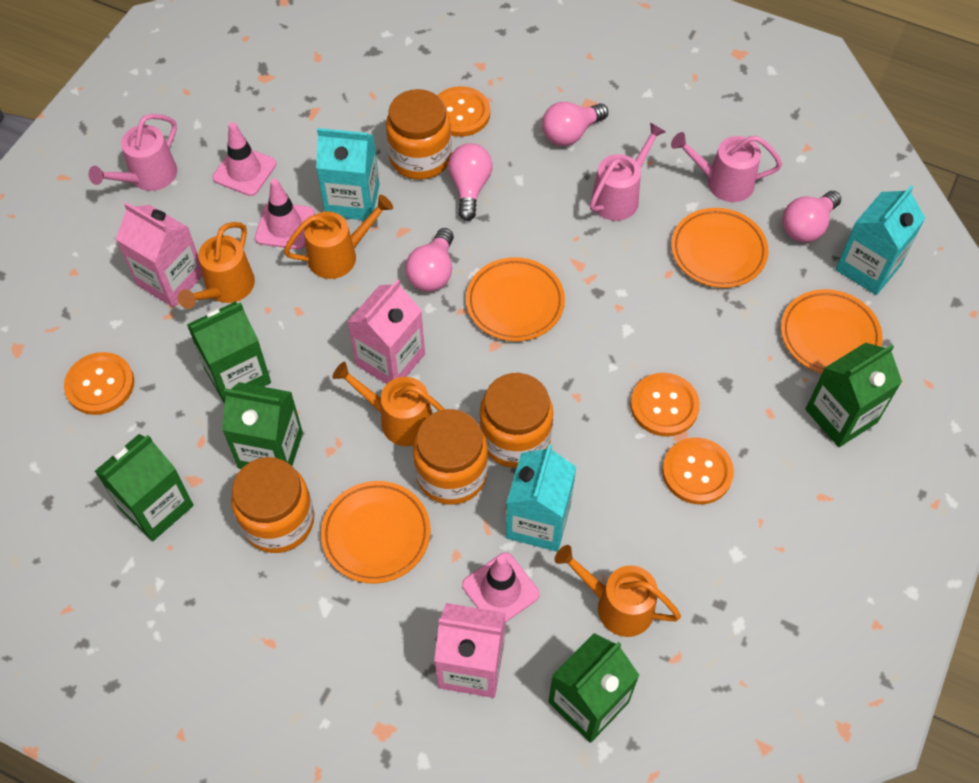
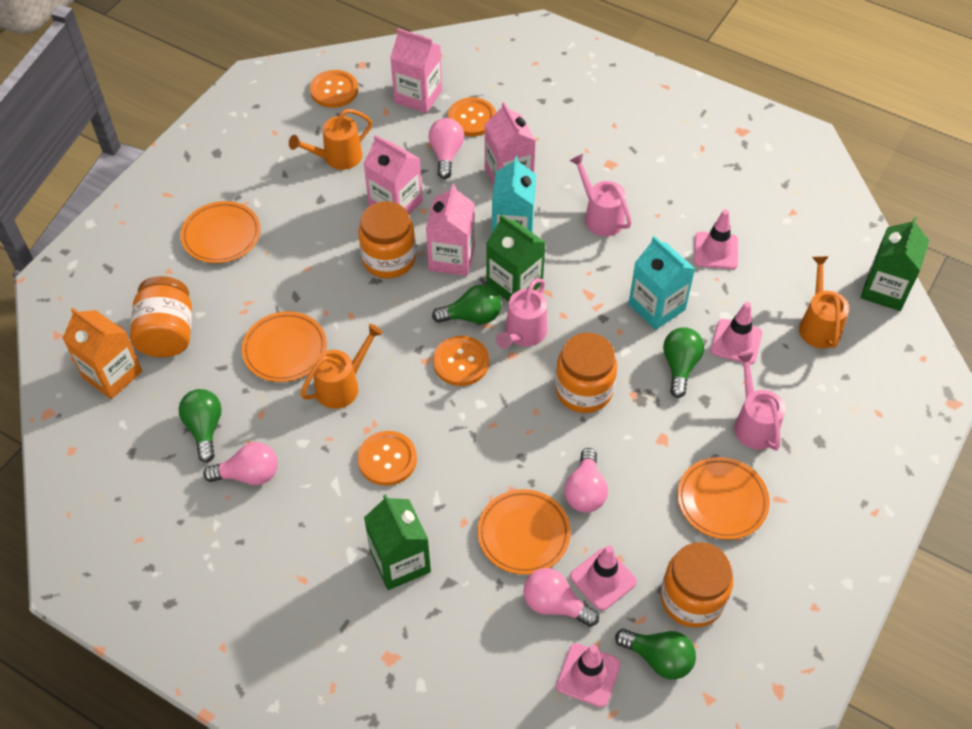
green carton: [95,434,194,541] [187,302,271,404] [222,382,303,469] [548,633,640,743] [806,343,902,447] = 5 -> [364,494,431,590] [486,215,546,302] [861,217,929,311] = 3
green light bulb: none = 0 -> [179,389,222,463] [432,285,501,324] [615,629,696,680] [663,327,704,398] = 4
orange carton: none = 0 -> [62,308,142,399] = 1
orange watering can: [178,222,255,309] [284,195,393,279] [332,362,445,446] [555,545,681,637] = 4 -> [289,109,372,170] [300,324,383,409] [799,256,849,349] = 3
pink carton: [116,202,203,307] [347,279,425,384] [434,603,505,698] = 3 -> [364,135,423,214] [390,28,442,113] [426,184,475,276] [484,102,536,185] = 4
pink traffic cone: [212,122,276,196] [255,178,314,250] [462,552,540,623] = 3 -> [556,643,620,708] [570,545,637,611] [694,209,738,269] [711,302,762,365] = 4
turquoise carton: [316,128,380,220] [506,444,576,552] [835,185,925,295] = 3 -> [492,156,536,233] [628,236,695,330] = 2

